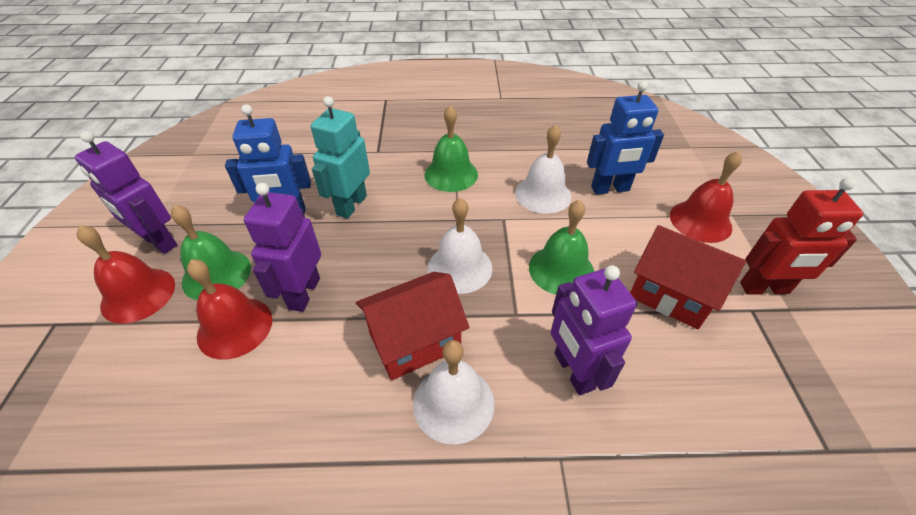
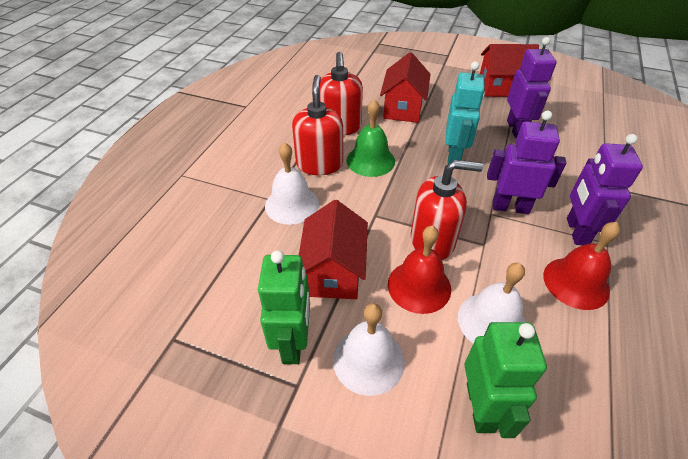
blue robot: [225,104,311,216] [587,81,664,195] = 2 -> none = 0
green bell: [171,205,251,300] [424,105,478,192] [529,200,594,295] = 3 -> [346,99,395,177] = 1
green robot: none = 0 -> [258,250,310,364] [464,322,547,438] = 2
red bell: [77,225,175,324] [187,259,272,360] [670,151,742,243] = 3 -> [388,225,451,314] [543,222,620,310] = 2
red house: [356,272,469,380] [630,225,746,329] = 2 -> [299,200,368,299] [380,52,431,123] [480,44,539,97] = 3
red robot: [740,177,863,295] = 1 -> none = 0
red soap dispenser: none = 0 -> [292,75,343,175] [320,52,363,136] [411,160,483,260] = 3

